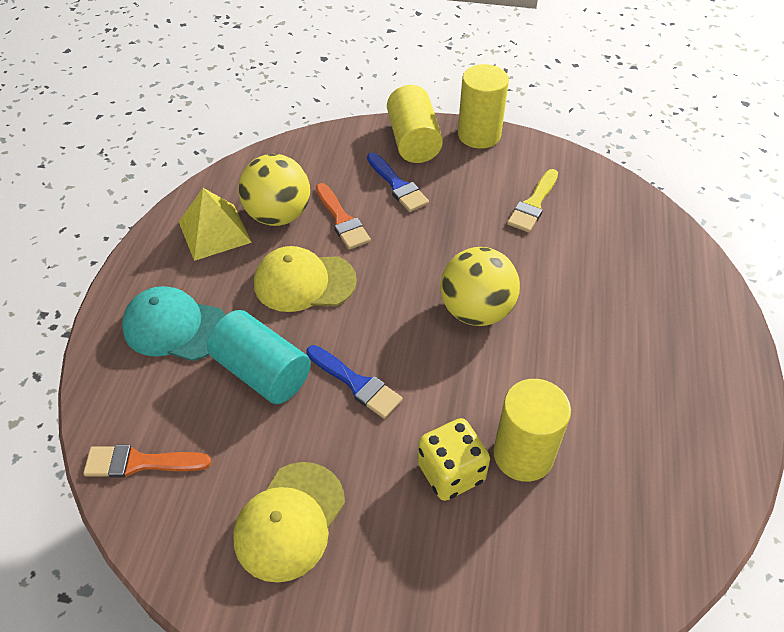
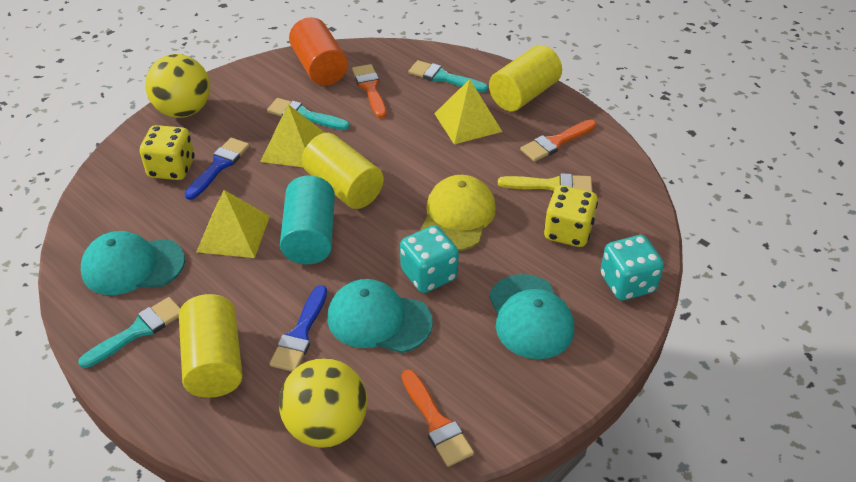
orange brush: [83,445,211,478] [316,183,371,250] = 2 -> [352,64,387,118] [402,370,474,467] [520,119,596,162] = 3
orange cylinder: none = 0 -> [289,17,348,85] = 1
turquoise brush: none = 0 -> [78,297,180,368] [267,98,350,130] [408,60,488,92] = 3
turquoise cap: [122,286,226,361] = 1 -> [81,231,185,295] [328,279,433,353] [489,274,574,359] = 3
turquoise dice: none = 0 -> [400,225,459,293] [600,235,664,301] = 2
yellow cap: [233,462,345,583] [254,246,357,312] = 2 -> [421,175,496,251] = 1
yellow dice: [417,418,490,501] = 1 -> [140,125,195,180] [544,185,598,247] = 2
yellow pyramid: [179,188,252,261] = 1 -> [196,190,270,258] [260,104,325,167] [434,79,502,144] = 3

